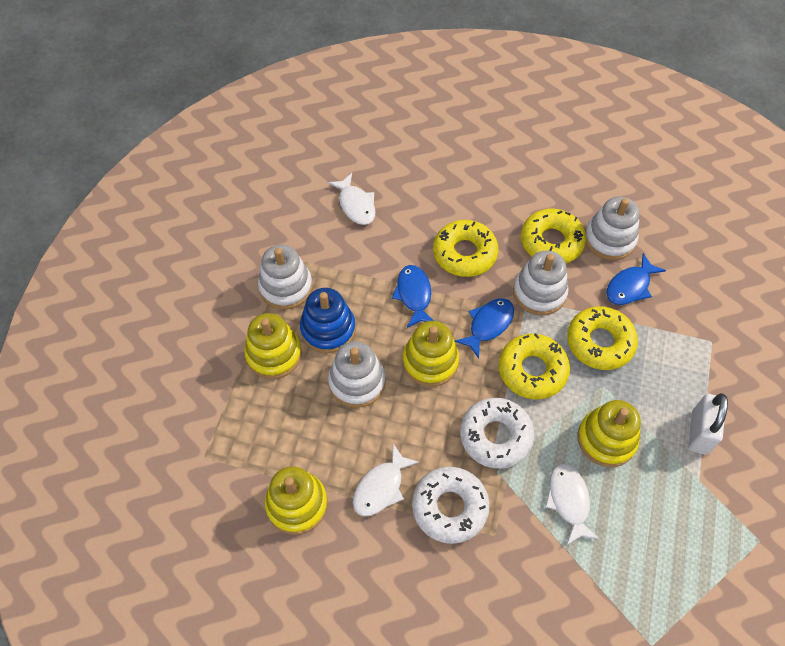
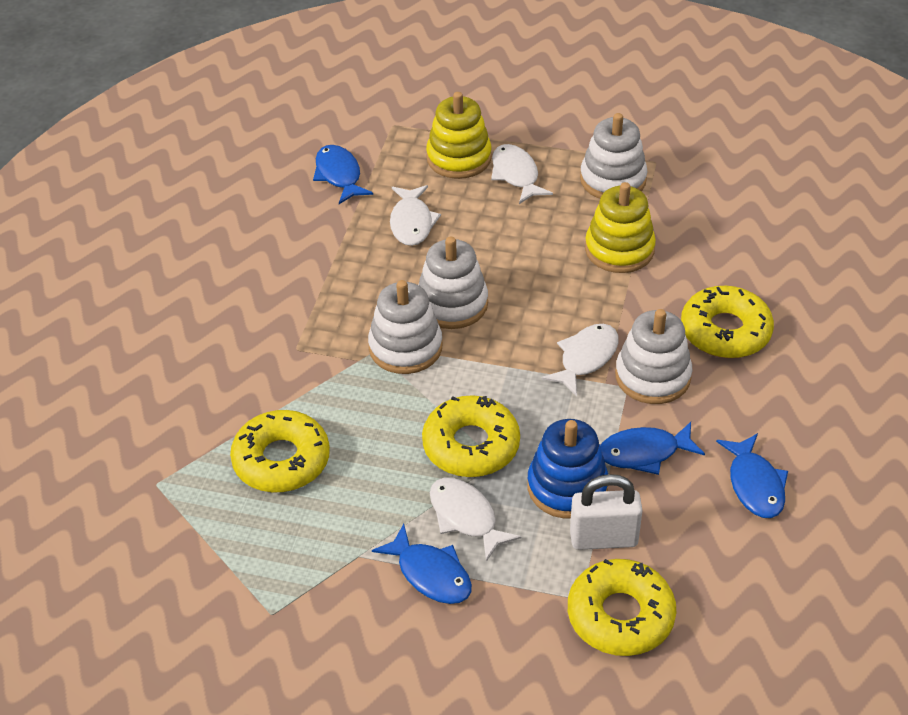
blue fish: [392,265,434,328] [454,299,514,359] [606,253,666,305] = 3 -> [313,145,373,204] [372,524,472,604] [600,422,705,475] [716,433,788,518] = 4
white donut: [412,466,490,544] [460,398,534,469] = 2 -> none = 0
white fish: [328,173,376,225] [353,444,419,516] [545,464,600,545] = 3 -> [390,185,441,246] [430,477,521,562] [491,144,553,204] [542,324,619,396] = 4
yellow stacking toy: [244,313,302,379] [265,466,328,535] [403,321,459,387] [578,400,641,467] = 4 -> [426,92,492,179] [585,182,656,273] = 2

